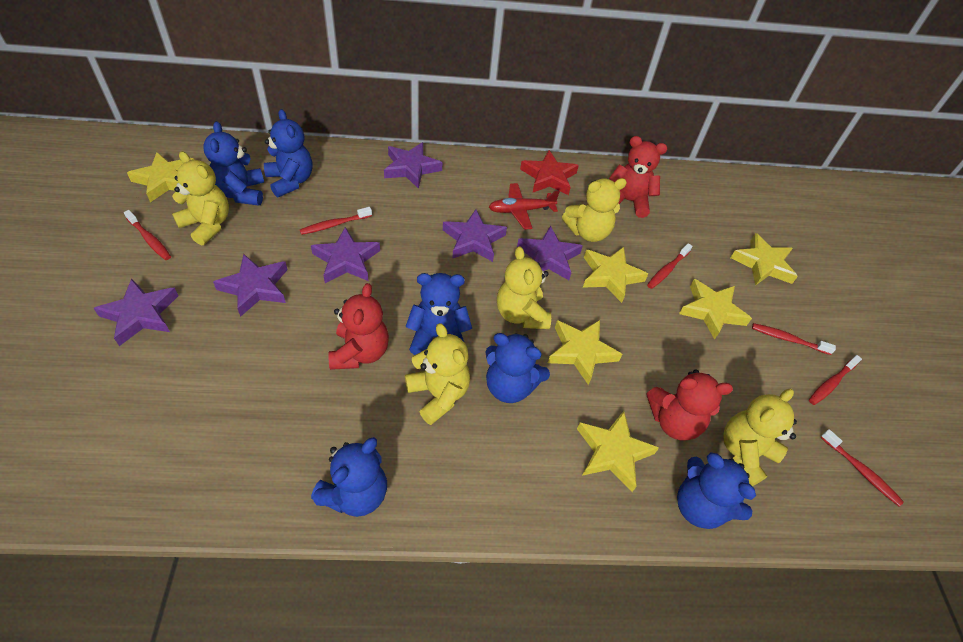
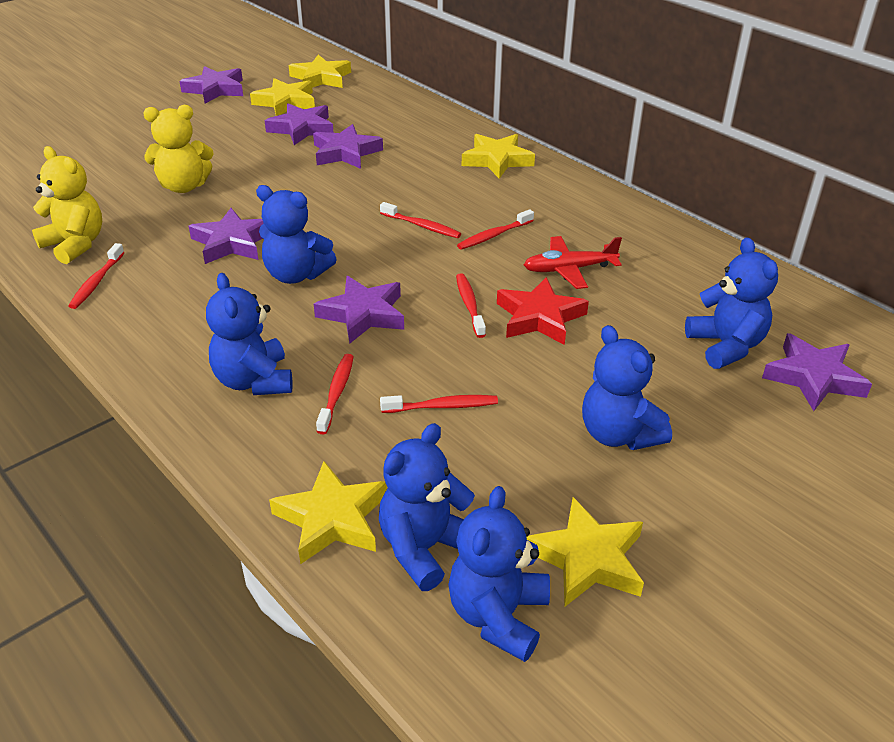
red teddy bear: [328,283,389,370] [609,136,667,218] [647,369,733,440] = 3 -> none = 0
yellow star: [127,152,194,202] [548,320,622,385] [577,411,659,492] [583,247,648,303] [679,279,752,340] [731,233,798,286] = 6 -> [250,78,315,116] [269,461,387,564] [289,55,351,88] [462,134,535,179] [526,497,644,607] = 5
yellow teddy bear: [172,151,229,245] [405,323,470,425] [497,246,551,329] [562,178,627,242] [723,389,797,486] = 5 -> [32,146,102,264] [143,105,214,193] = 2

